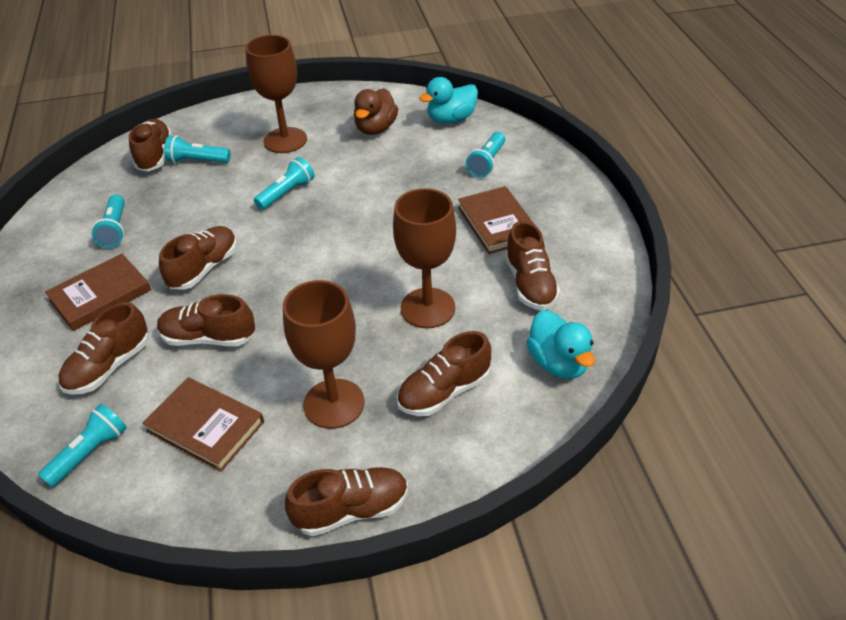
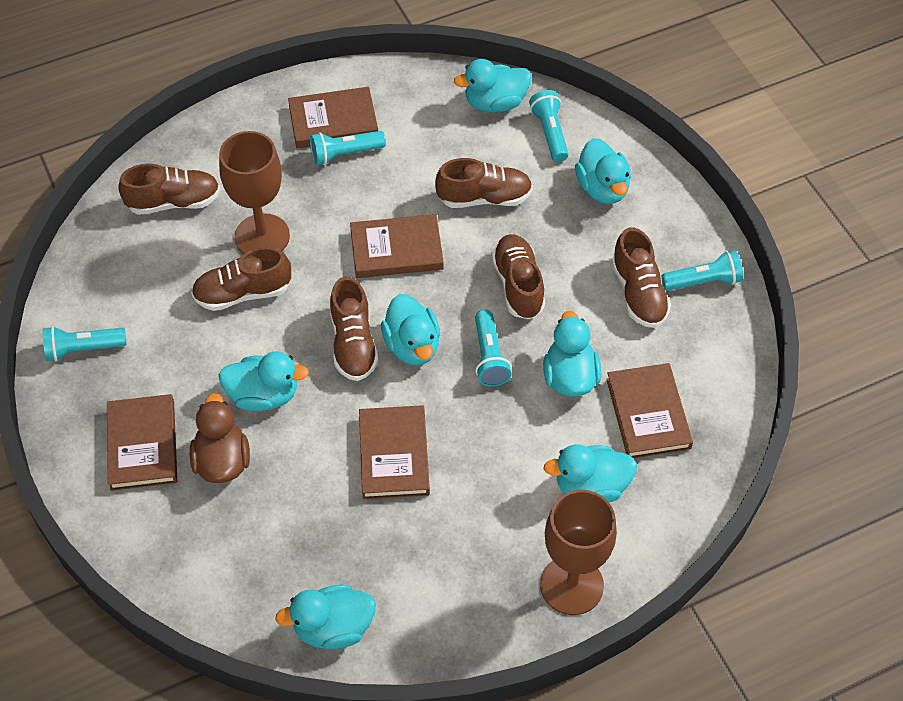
brown book: [45,254,151,331] [142,377,264,472] [458,186,535,254] = 3 -> [107,394,177,491] [288,87,378,148] [350,214,444,278] [359,405,430,499] [606,363,693,458] = 5
brown goblet: [245,35,307,153] [283,280,365,429] [393,188,456,328] = 3 -> [219,131,290,254] [540,490,617,615] = 2
brown shoe: [58,302,149,395] [129,119,172,172] [157,294,255,346] [159,226,237,290] [285,467,408,536] [397,331,491,416] [505,221,560,310] = 7 -> [118,164,220,215] [191,247,291,311] [330,276,379,381] [435,158,533,208] [492,234,545,319] [611,227,671,328] = 6
turquoise duck: [419,77,478,124] [527,310,595,379] = 2 -> [219,351,309,411] [275,585,376,649] [381,294,440,365] [454,59,531,112] [543,310,601,397] [543,444,637,502] [575,138,631,204] = 7

